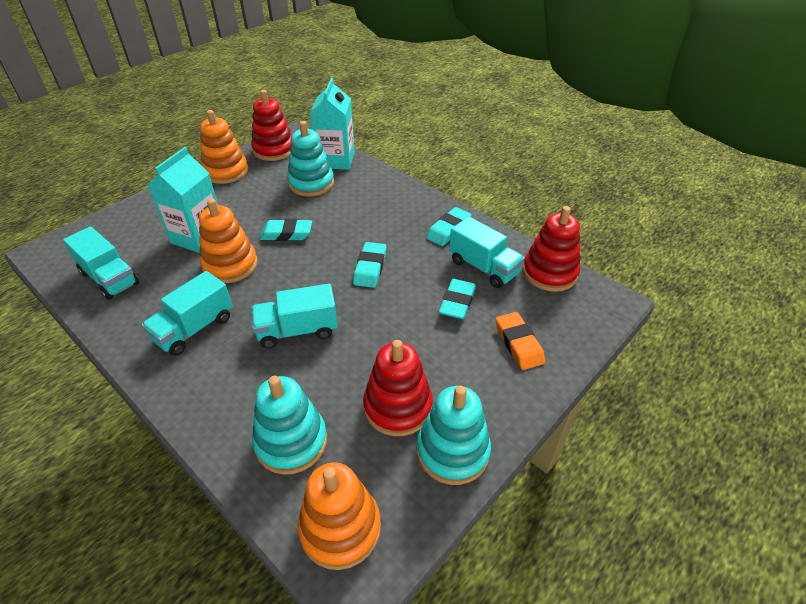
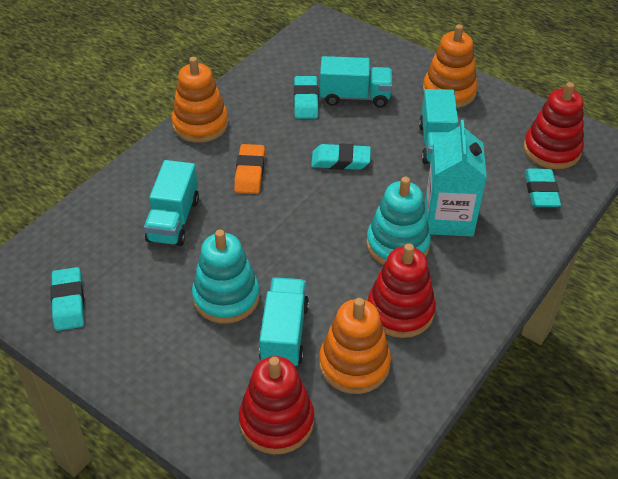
turquoise carton: [148,147,218,253] [310,78,355,170] = 2 -> [425,120,487,237] = 1
turquoise stacking toy: [252,376,327,475] [287,121,334,196] [417,386,491,485] = 3 -> [192,229,260,323] [366,177,431,265] = 2

